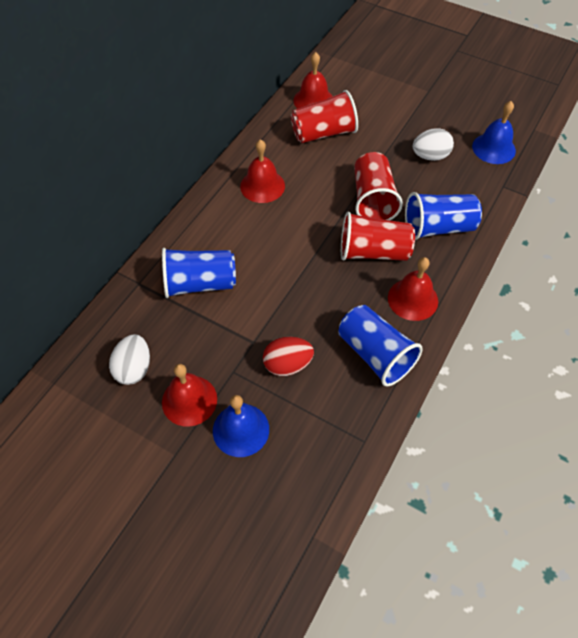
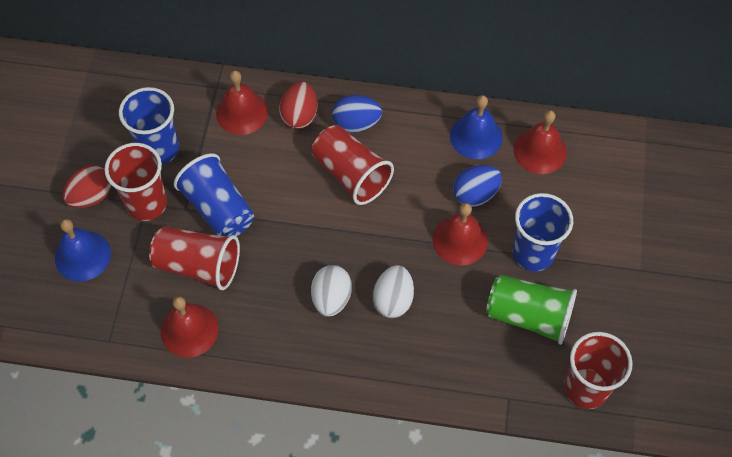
blue egg: none = 0 -> [332,95,382,132] [453,165,502,207] = 2
green cup: none = 0 -> [486,275,577,345] = 1
red cup: [291,90,358,143] [341,212,415,261] [354,152,403,220] = 3 -> [104,143,167,221] [149,226,240,290] [311,125,394,205] [564,332,633,409] = 4
red egg: [263,337,314,376] = 1 -> [63,165,111,208] [279,82,317,129] = 2

